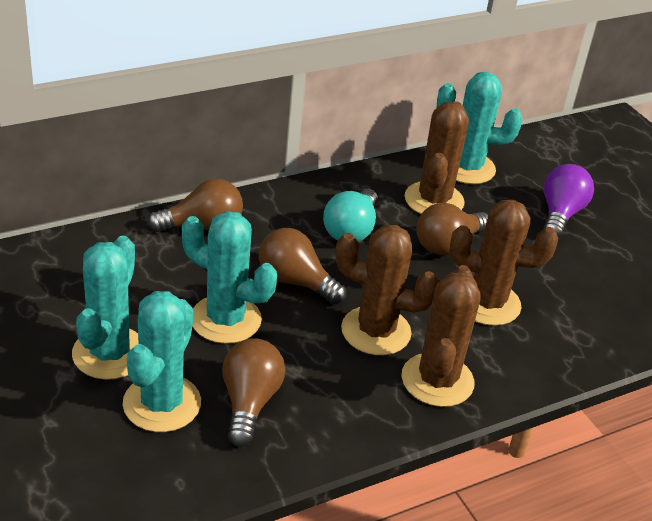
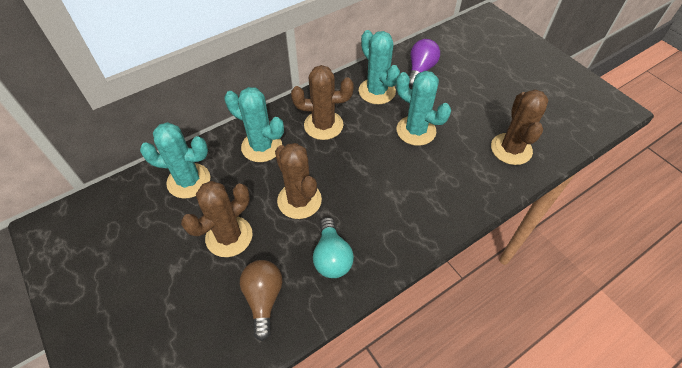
brown light bulb: [147,179,243,232] [222,338,285,447] [259,228,346,305] [416,203,488,255] = 4 -> [240,260,282,341] = 1

